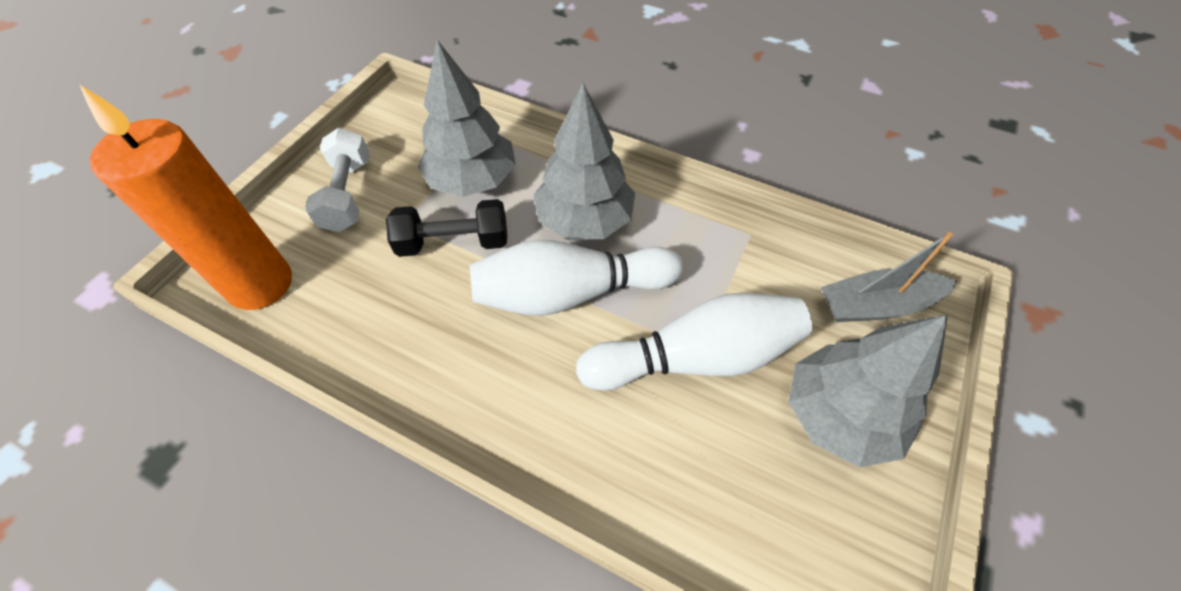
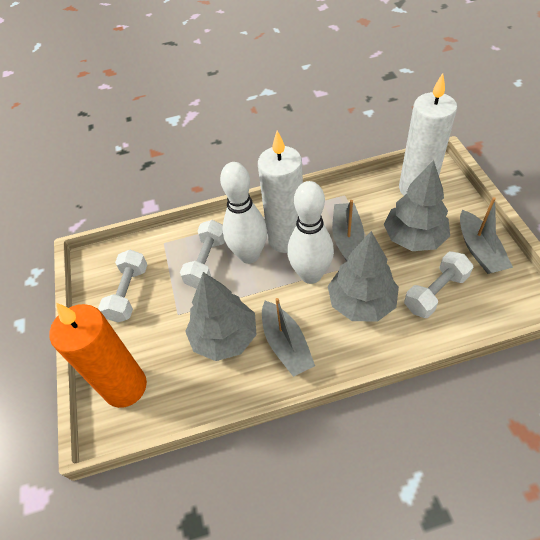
black dumbbell: [386,199,507,257] = 1 -> none = 0
grey boat: [821,232,957,322] = 1 -> [262,298,315,377] [332,200,364,261] [460,197,513,274] = 3
white candle: none = 0 -> [258,131,303,253] [399,73,457,196] = 2
white dumbbell: [305,128,370,232] = 1 -> [98,250,147,322] [180,220,225,289] [404,252,473,318] = 3

